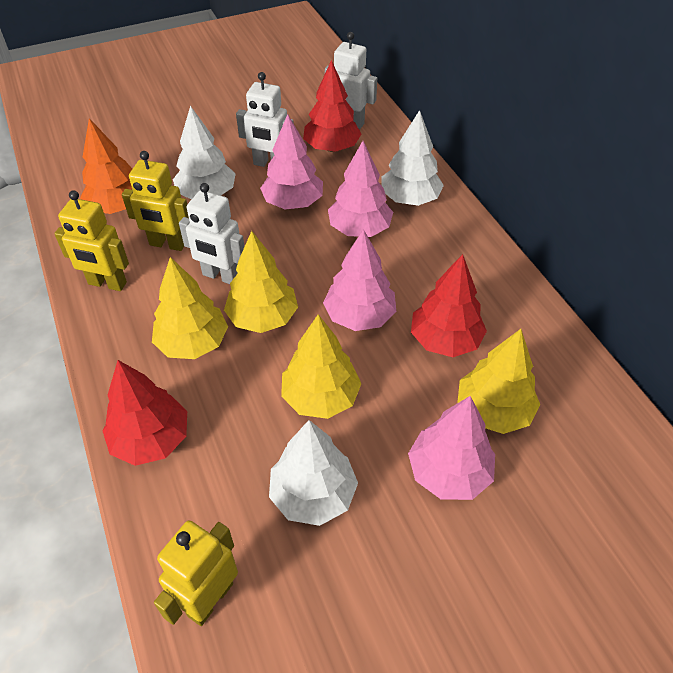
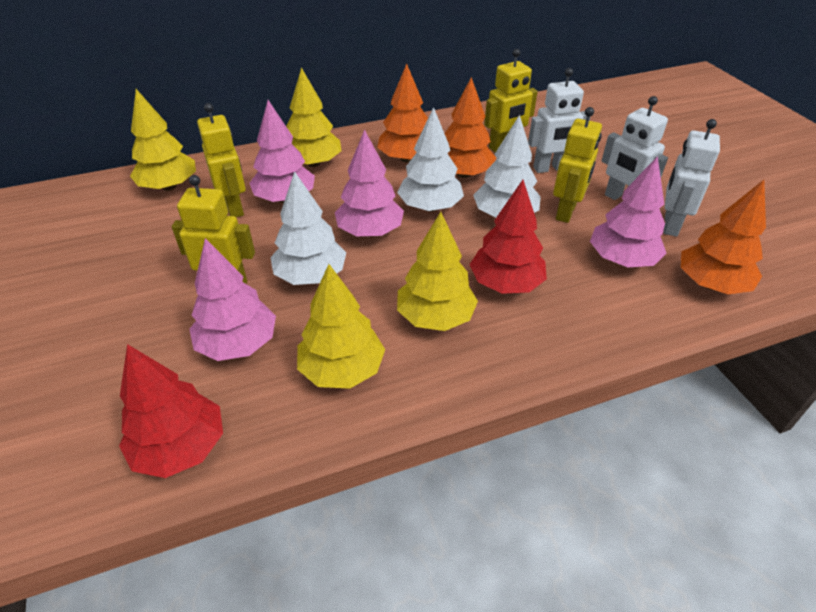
orange tree: [80,118,132,214] = 1 -> [377,64,428,163] [445,77,496,178] [681,180,766,294] = 3
red tree: [103,360,187,466] [303,60,361,152] [411,254,487,357] = 3 -> [119,344,223,478] [469,180,547,294] = 2
yellow robot: [54,190,129,291] [122,151,189,251] [154,520,238,626] = 3 -> [172,175,255,284] [197,103,246,217] [484,49,538,153] [553,107,602,223] = 4

